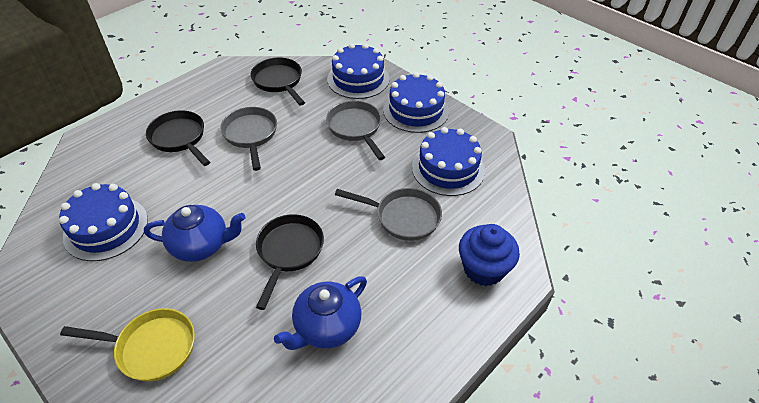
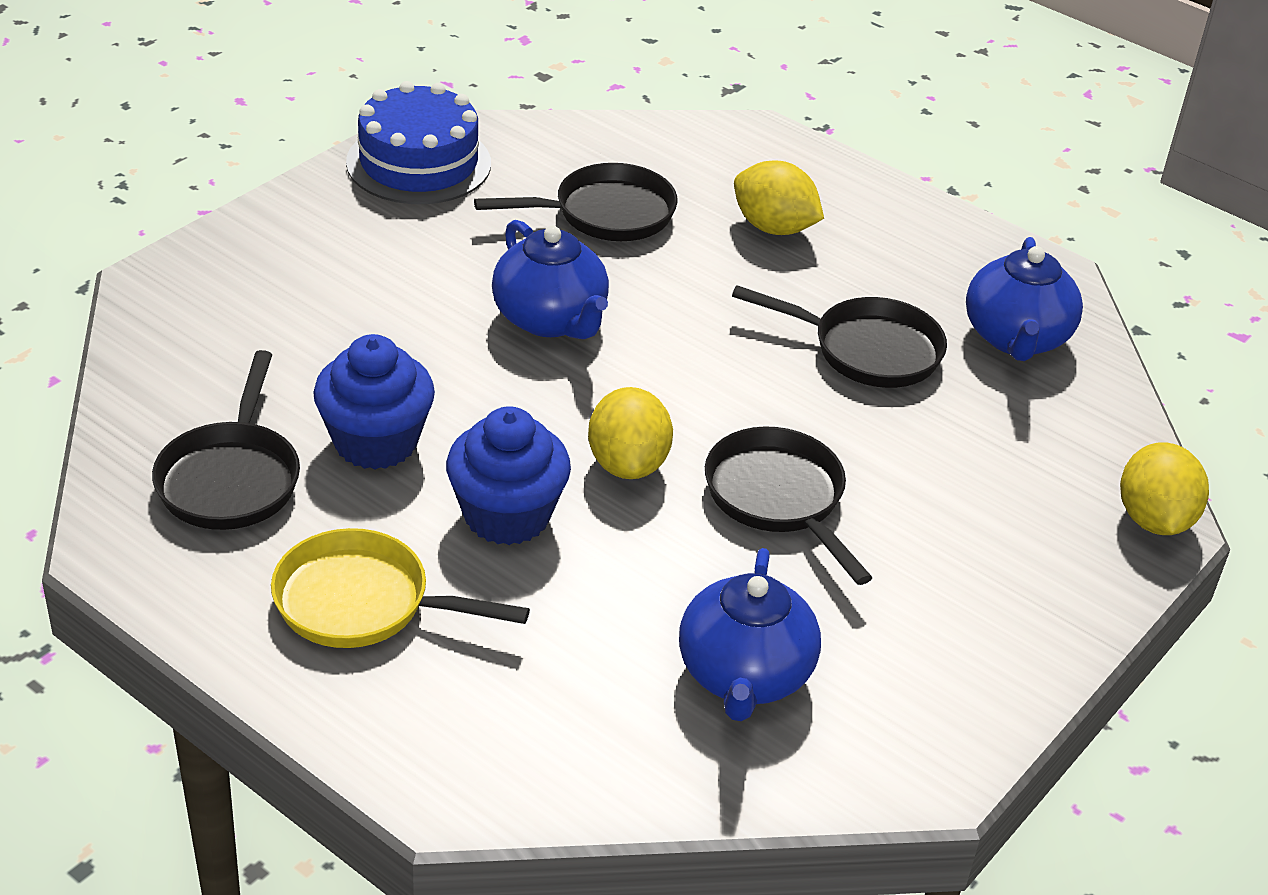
black pan: [146,110,210,166] [250,57,305,106] [256,214,324,310] = 3 -> [152,350,300,530] [474,163,678,241] [705,426,873,585] [732,285,947,388] = 4
blue cake: [59,183,148,261] [327,43,389,99] [383,72,449,133] [412,127,485,196] = 4 -> [346,81,491,204] = 1
blue cupcake: [459,224,520,286] = 1 -> [313,334,435,469] [446,406,571,545] = 2
blue teapot: [144,205,245,262] [274,276,367,350] = 2 -> [492,220,609,339] [679,548,821,721] [966,237,1083,361] = 3
grey pan: [220,107,277,171] [326,101,385,160] [335,188,442,241] = 3 -> none = 0
yellow lemon: none = 0 -> [588,387,673,479] [734,161,824,235] [1120,442,1209,535] = 3

